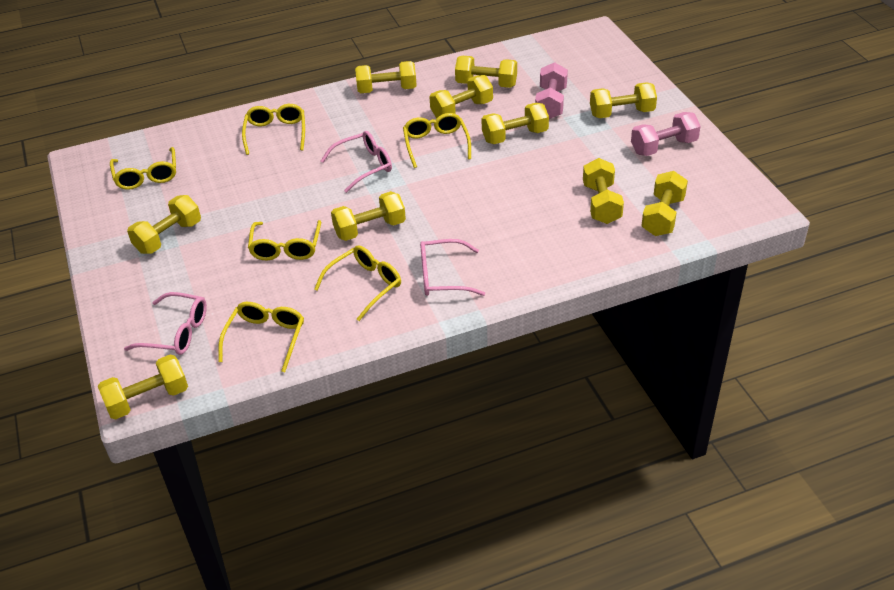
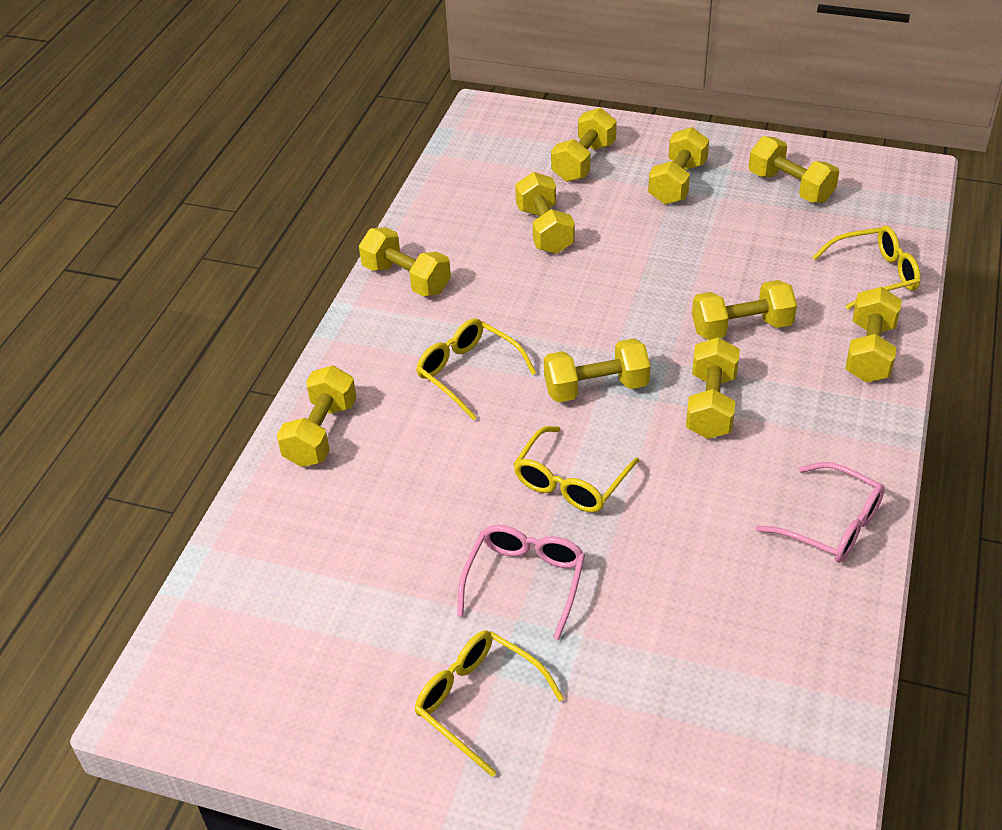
pink dumbbell: [535,62,568,119] [631,112,701,156] = 2 -> none = 0
pink glasses: [124,292,207,355] [321,131,392,193] [420,239,485,296] = 3 -> [457,525,585,640] [755,462,885,563] = 2
yellow glasses: [110,147,176,190] [218,302,304,372] [242,104,305,155] [248,220,321,260] [314,245,401,321] [403,113,471,168] = 6 -> [415,630,564,777] [416,318,536,420] [513,426,640,513] [812,226,921,310] = 4

